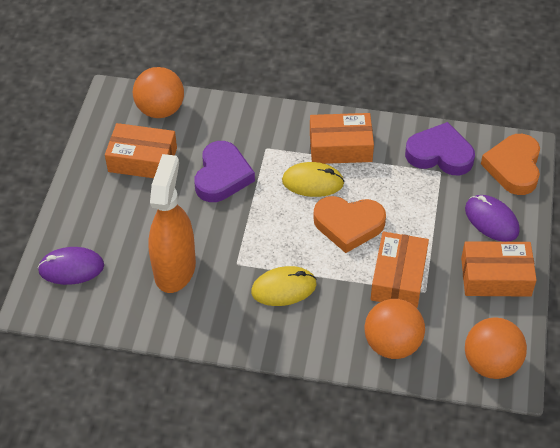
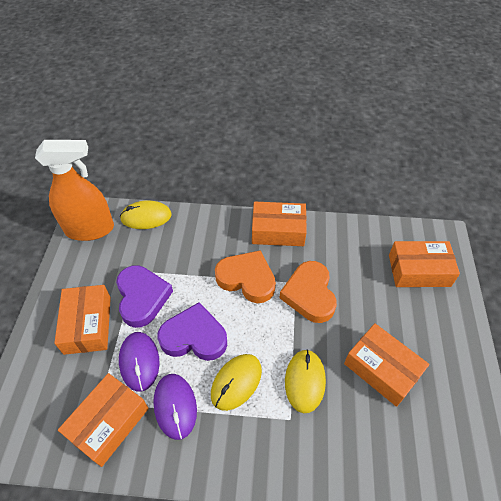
orange ball: [133,67,184,118] [364,299,425,359] [465,318,527,379] = 3 -> none = 0
orange box: [105,123,177,178] [310,113,374,164] [371,232,429,308] [461,241,537,297] = 4 -> [54,285,111,355] [58,373,149,467] [252,202,307,246] [344,323,429,407] [389,241,460,287] = 5
yellow mouse: [251,266,317,306] [282,162,344,197] = 2 -> [120,200,172,229] [211,354,262,411] [285,349,326,413] = 3

